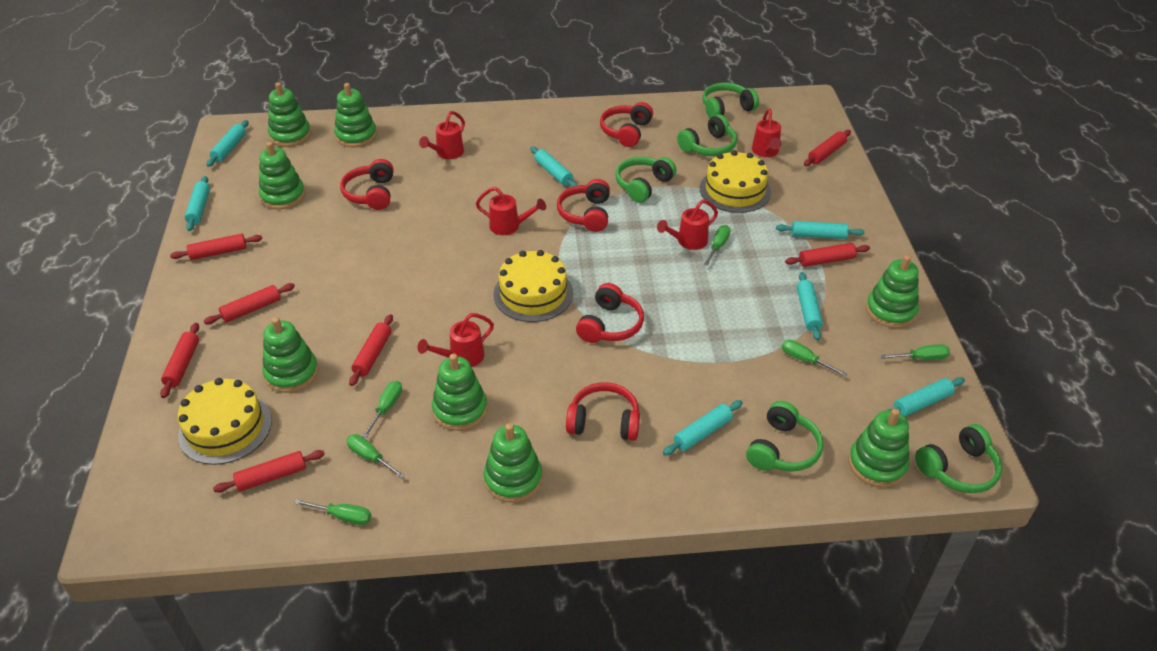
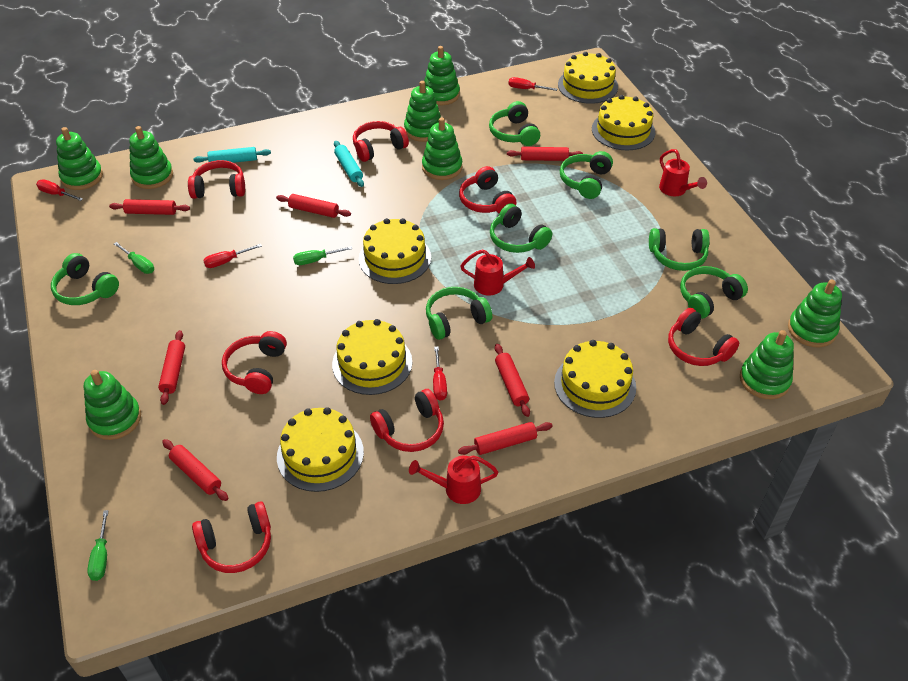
green headphones: [616,157,676,203] [677,114,737,156] [702,83,759,118] [746,401,823,472] [915,424,1002,493] = 5 -> [51,253,119,305] [426,287,492,340] [489,101,540,146] [490,203,552,253] [560,151,613,199] [649,228,710,271] [680,266,748,319] = 7
green screwdriver: [294,499,371,525] [346,434,405,479] [362,381,402,438] [704,225,731,266] [782,340,847,376] [880,344,950,360] = 6 -> [87,510,109,581] [114,242,154,274] [293,246,352,265] = 3
red headphones: [340,159,394,210] [557,179,610,232] [566,382,640,441] [576,283,644,343] [600,102,653,147] = 5 -> [188,160,245,199] [192,502,271,573] [222,331,287,394] [353,121,409,162] [370,389,444,452] [459,166,516,213] [668,308,739,366] = 7
red screwdriver: none = 0 -> [36,180,83,201] [203,244,262,268] [433,347,447,401] [508,77,557,91] = 4
red watering can: [418,313,494,367] [419,111,465,159] [476,187,546,235] [657,199,718,250] [752,109,781,157] = 5 -> [409,455,498,504] [460,249,535,296] [659,149,707,196] = 3
turquoise rolling pin: [185,176,210,231] [207,120,249,167] [530,146,577,187] [663,400,743,455] [776,221,865,239] [797,272,823,340] [888,377,965,417] = 7 -> [193,147,271,163] [334,141,364,187] = 2
yellow cake: [178,378,272,465] [494,250,573,322] [700,150,771,213] = 3 -> [277,407,364,492] [332,319,412,395] [359,218,431,284] [554,340,636,418] [558,52,618,104] [592,95,655,150] = 6

